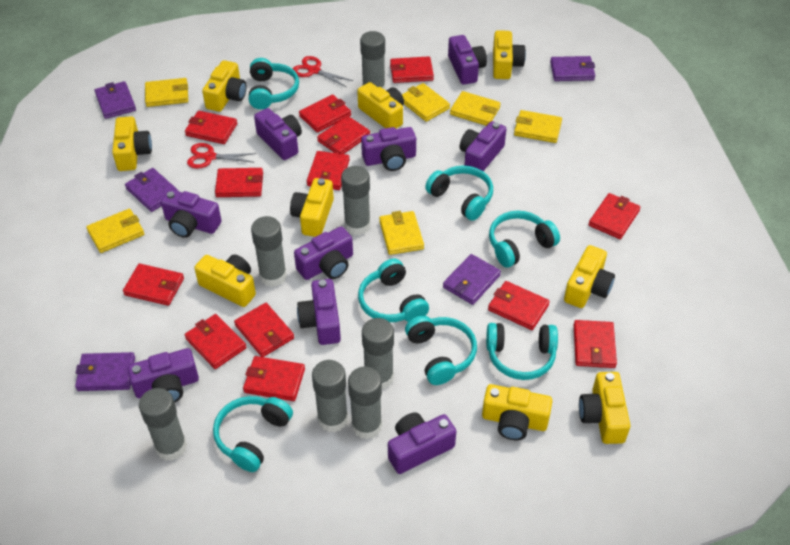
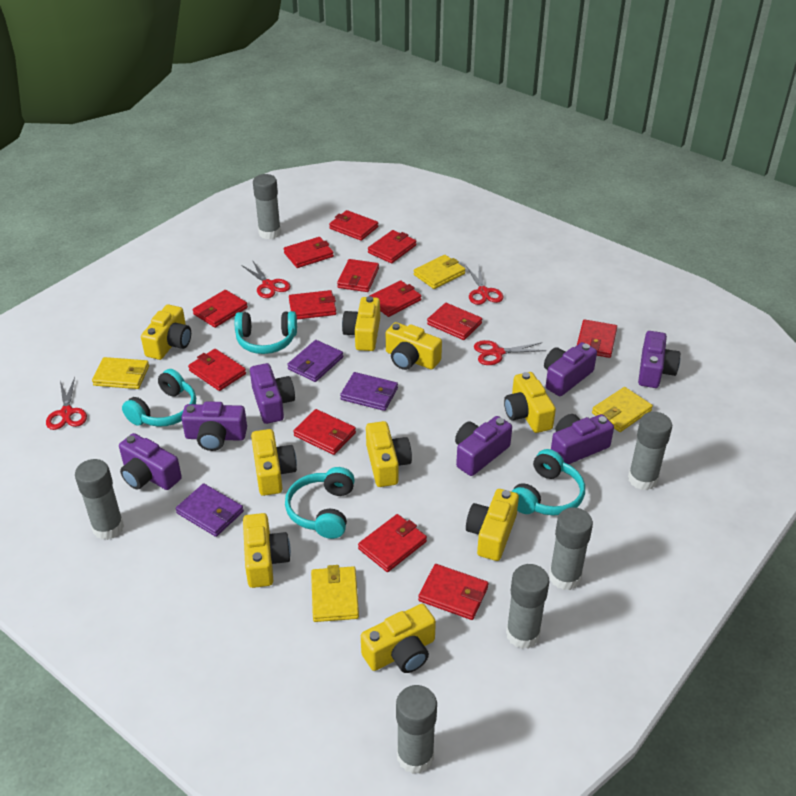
grey glue stick: [139,388,187,461] [251,216,287,287] [312,360,348,432] [341,166,370,235] [348,367,382,439] [360,31,385,90] [362,318,394,389] = 7 -> [75,459,124,540] [253,174,281,239] [396,685,437,774] [506,564,549,649] [549,507,593,590] [628,412,672,490] = 6
purple camera: [127,348,199,403] [161,189,222,238] [254,108,302,160] [294,227,353,280] [297,279,341,345] [361,127,416,171] [388,412,456,474] [448,35,487,85] [460,121,506,171] = 9 -> [119,433,182,490] [181,401,247,451] [250,363,295,424] [455,416,512,476] [544,342,597,396] [551,414,614,464] [638,331,680,388] = 7
purple wallet: [75,352,135,391] [94,81,136,119] [125,168,179,212] [443,254,501,305] [550,56,595,81] = 5 -> [176,484,244,537] [287,340,343,382] [340,372,398,411] = 3
red scissors: [187,143,257,169] [293,56,353,87] = 2 -> [46,377,87,430] [241,260,291,298] [466,266,504,305] [474,340,547,365] = 4
turquoise headphones: [213,396,293,472] [249,58,299,109] [358,258,429,322] [405,316,477,385] [425,165,493,221] [486,323,558,380] [489,211,560,268] = 7 -> [122,369,196,427] [235,311,297,354] [285,467,355,539] [511,449,585,516] = 4
yellow wallet: [86,209,144,253] [145,78,188,107] [379,211,424,255] [402,83,450,122] [450,91,501,126] [514,110,562,143] = 6 -> [92,357,149,389] [311,565,359,622] [414,255,466,289] [592,387,653,432] = 4

